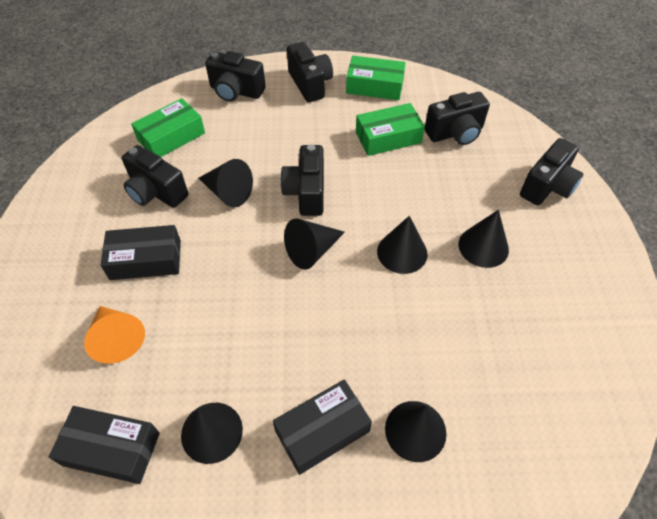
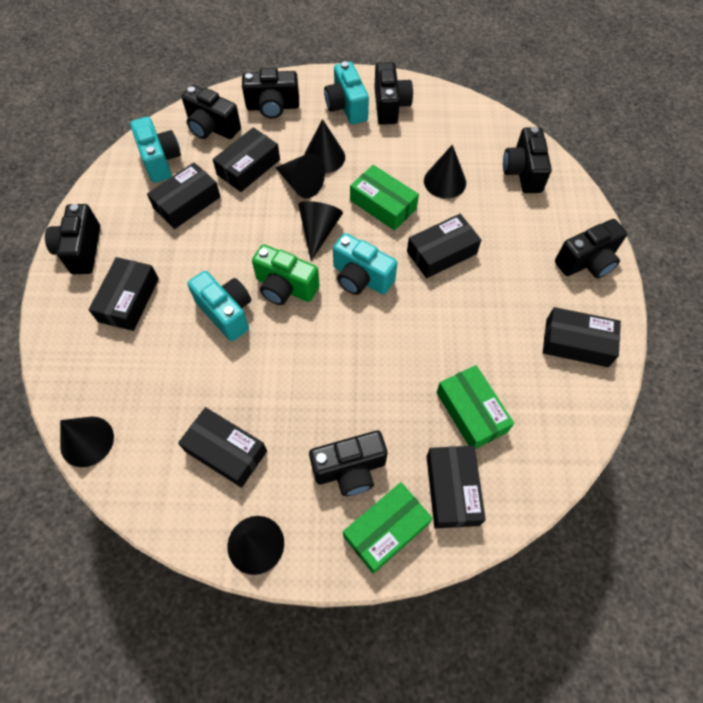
black box: [49,406,160,484] [101,225,181,280] [273,379,372,475] = 3 -> [89,257,159,331] [147,162,221,229] [178,407,267,488] [213,127,280,192] [407,214,481,278] [426,446,486,528] [543,307,621,367] = 7
black camera: [122,145,188,208] [205,51,266,102] [280,144,324,216] [287,42,333,102] [425,92,490,145] [520,138,583,205] = 6 -> [45,204,100,274] [182,85,241,139] [242,68,299,119] [309,430,388,496] [374,62,413,125] [503,127,552,193] [555,219,627,279] = 7
green camera: none = 0 -> [252,244,320,305] = 1
orange cone: [84,306,145,364] = 1 -> none = 0
turquoise camera: none = 0 -> [130,117,181,183] [187,271,251,341] [324,61,369,125] [333,233,397,295] = 4

